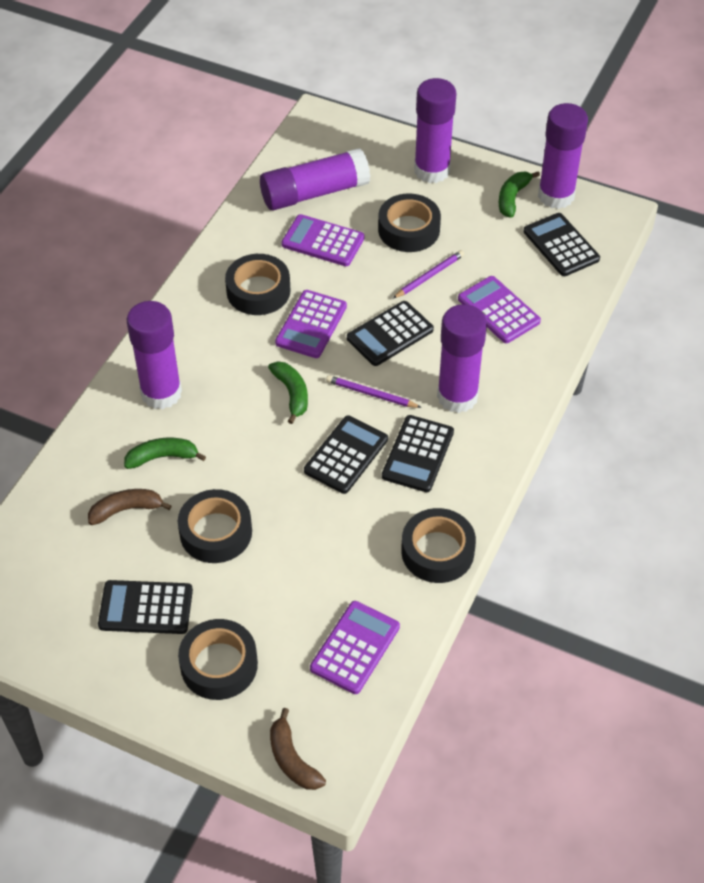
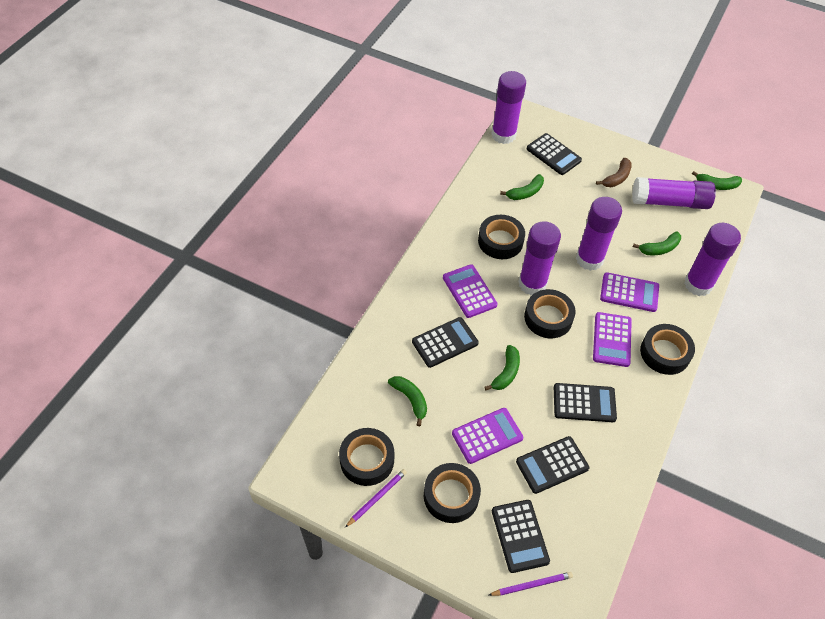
brown banana: [88,489,172,525] [270,708,326,790] = 2 -> [596,158,632,187] = 1
green banana: [124,438,206,469] [268,361,308,424] [499,171,540,218] = 3 -> [388,376,427,426] [484,345,520,390] [500,174,544,200] [633,231,681,255] [692,171,742,190] = 5

